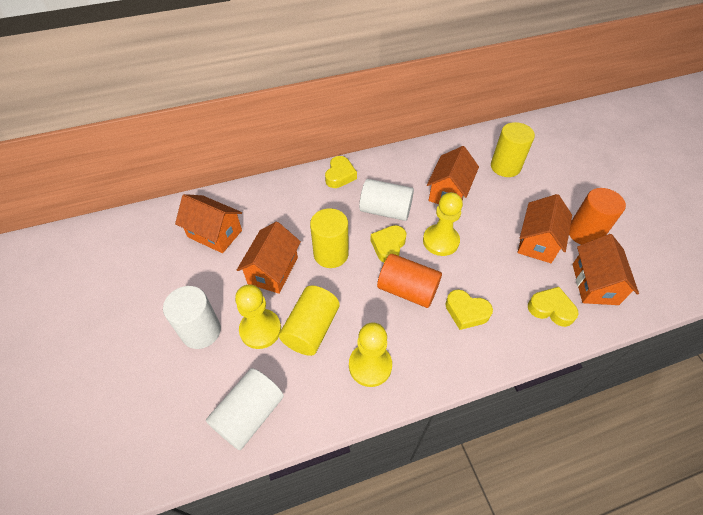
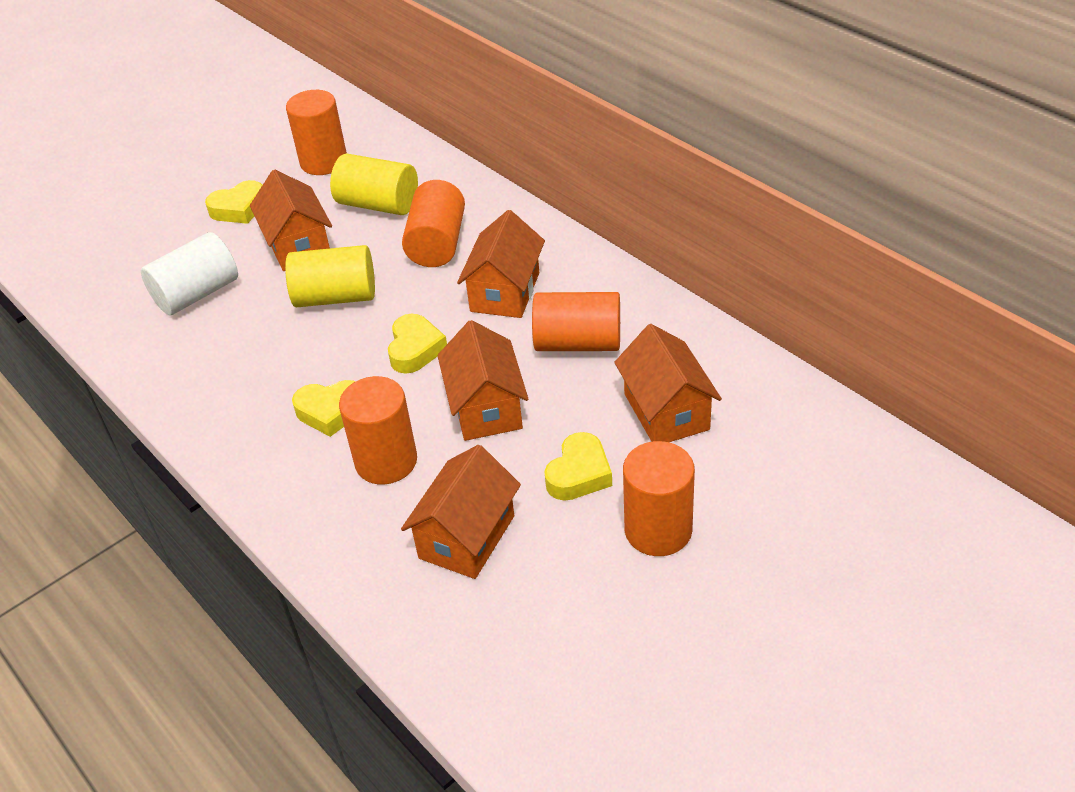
orange cylinder: [377,254,442,308] [569,188,626,245] = 2 -> [286,90,347,175] [339,376,417,485] [402,180,465,267] [532,292,620,351] [623,441,695,556] = 5
white cylinder: [163,286,221,349] [206,368,284,450] [359,179,414,221] = 3 -> [141,232,238,316] = 1
yellow cylinder: [279,286,340,356] [310,208,349,268] [491,122,535,177] = 3 -> [285,245,375,307] [330,153,418,215] = 2
yellow pawn: [235,284,281,349] [349,322,392,387] [423,192,463,256] = 3 -> none = 0

